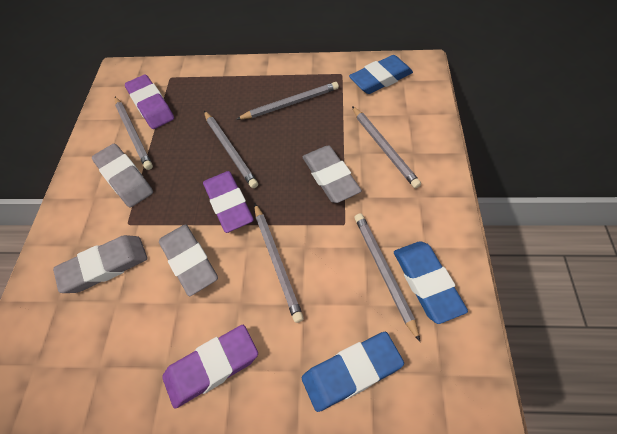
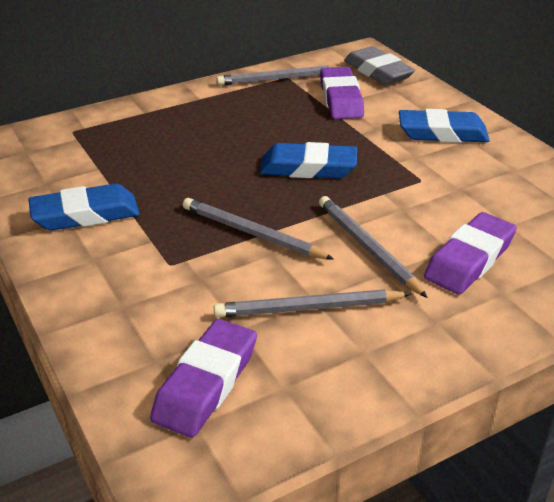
grey eraser: [53,235,148,293] [92,144,153,207] [159,224,218,296] [303,145,362,203] = 4 -> [344,46,415,85] = 1
grey pencil: [115,97,153,170] [204,111,258,188] [236,82,339,120] [254,204,304,323] [352,106,421,188] [354,213,420,342] = 6 -> [183,198,334,260] [214,289,411,317] [216,65,340,85] [319,196,428,298] = 4

